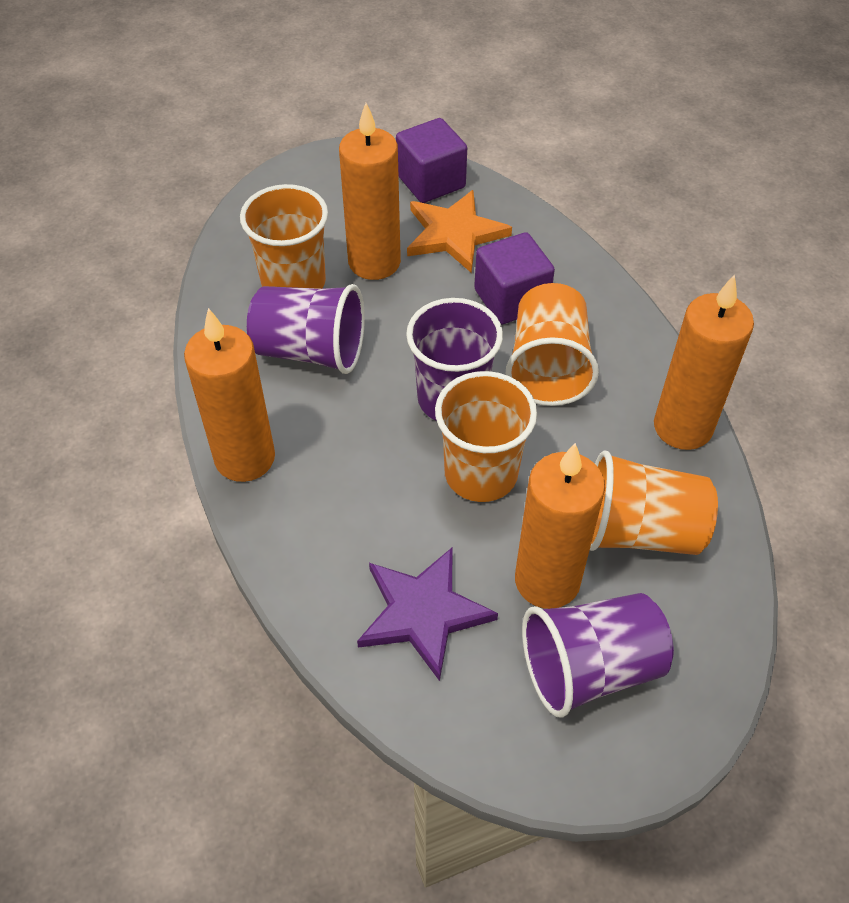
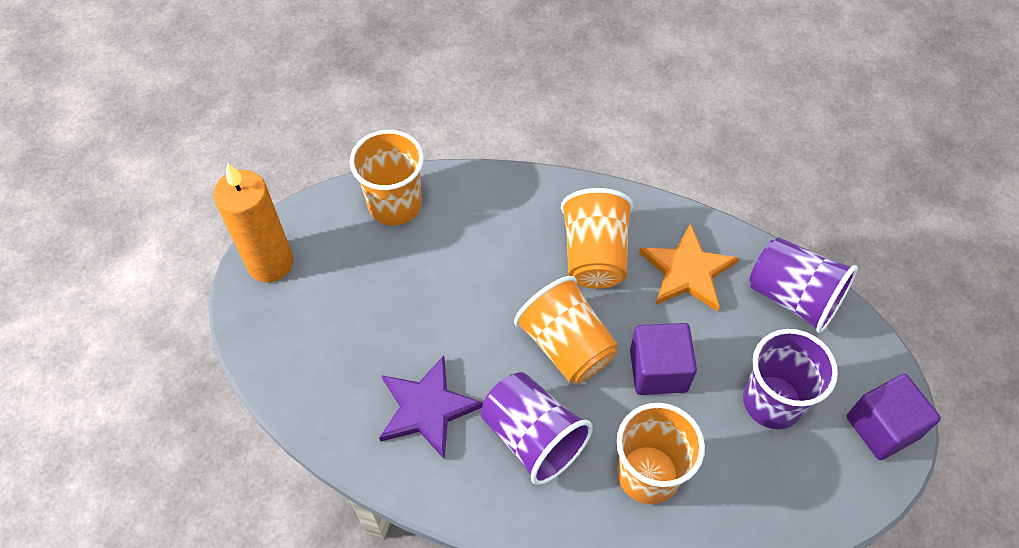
orange candle: [184,308,275,482] [339,103,401,280] [515,443,605,609] [654,274,754,450] = 4 -> [213,163,294,282] = 1

